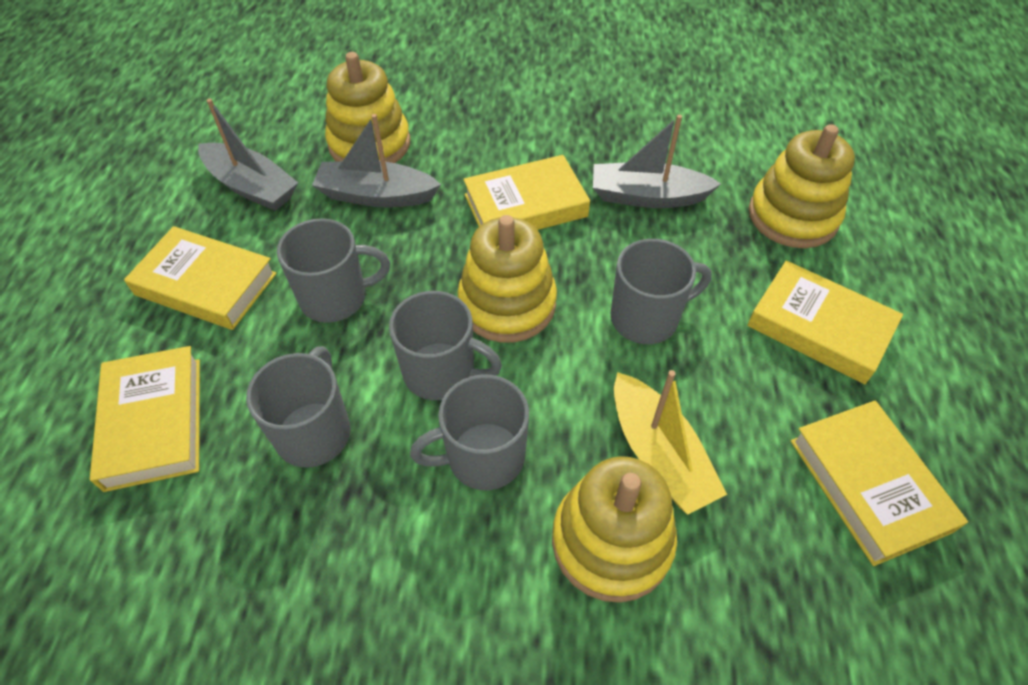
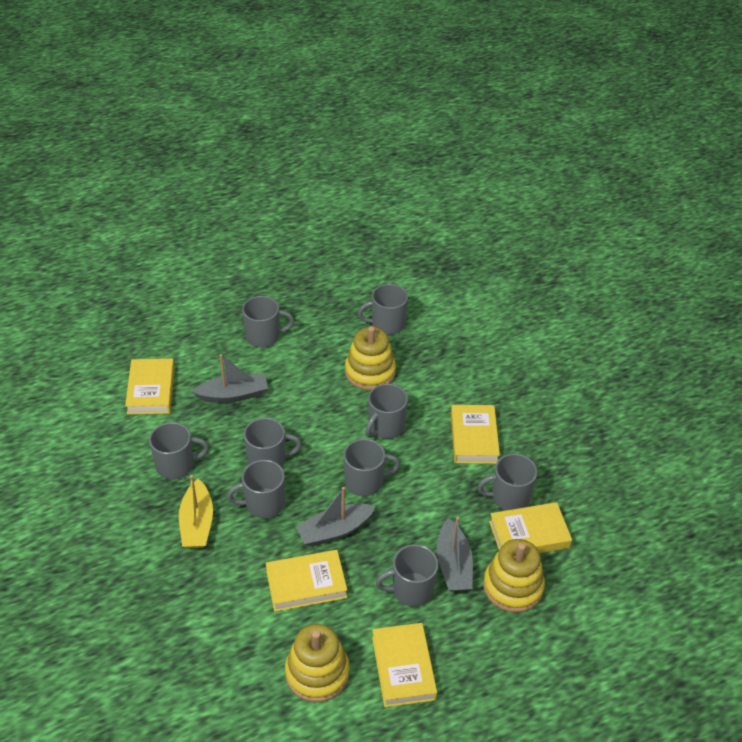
grey mug: [246,346,350,468] [277,218,390,323] [389,291,502,400] [410,374,529,490] [611,239,712,344] = 5 -> [149,422,209,480] [227,460,285,518] [242,296,294,347] [244,418,302,467] [344,439,400,496] [358,284,408,335] [365,384,408,439] [376,544,438,607] [478,454,537,510] = 9
yellow stacking toy: [325,52,410,163] [457,215,557,343] [552,456,677,603] [749,124,855,248] = 4 -> [285,624,350,702] [345,326,396,391] [483,539,545,613] = 3

